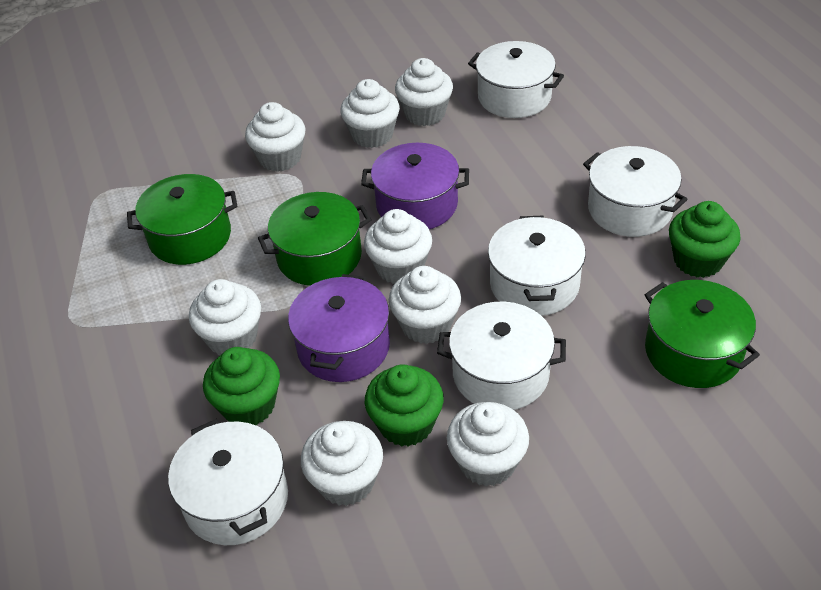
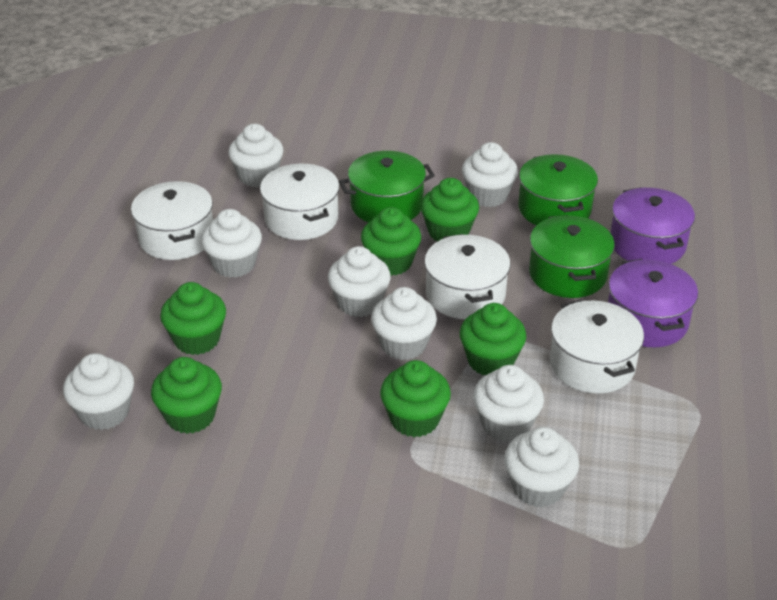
green cupcake: [203,347,280,425] [365,364,444,447] [669,201,741,278] = 3 -> [151,357,222,434] [160,282,226,355] [361,207,421,276] [380,360,451,437] [421,178,479,242] [460,303,526,375] = 6
white pot: [168,419,288,545] [437,302,566,410] [468,41,564,118] [488,216,586,316] [583,146,688,237] = 5 -> [131,181,213,260] [260,164,339,240] [424,234,510,319] [550,300,644,394] = 4

